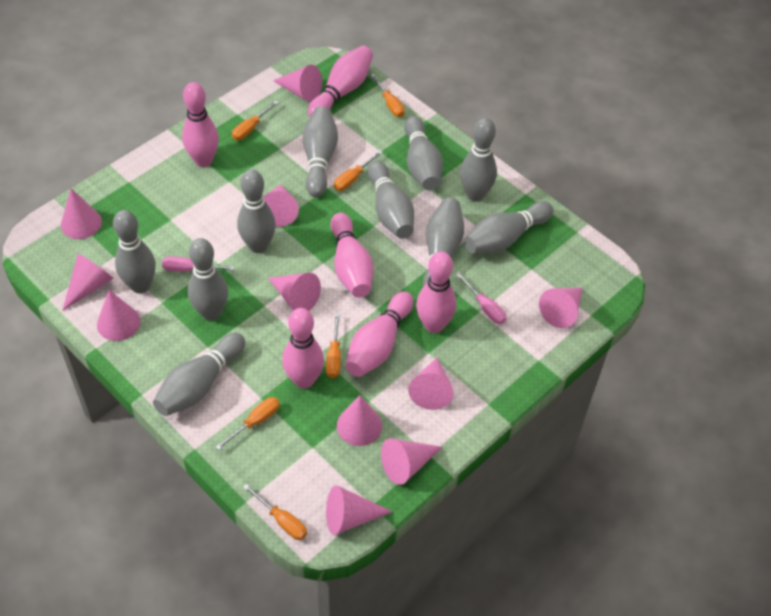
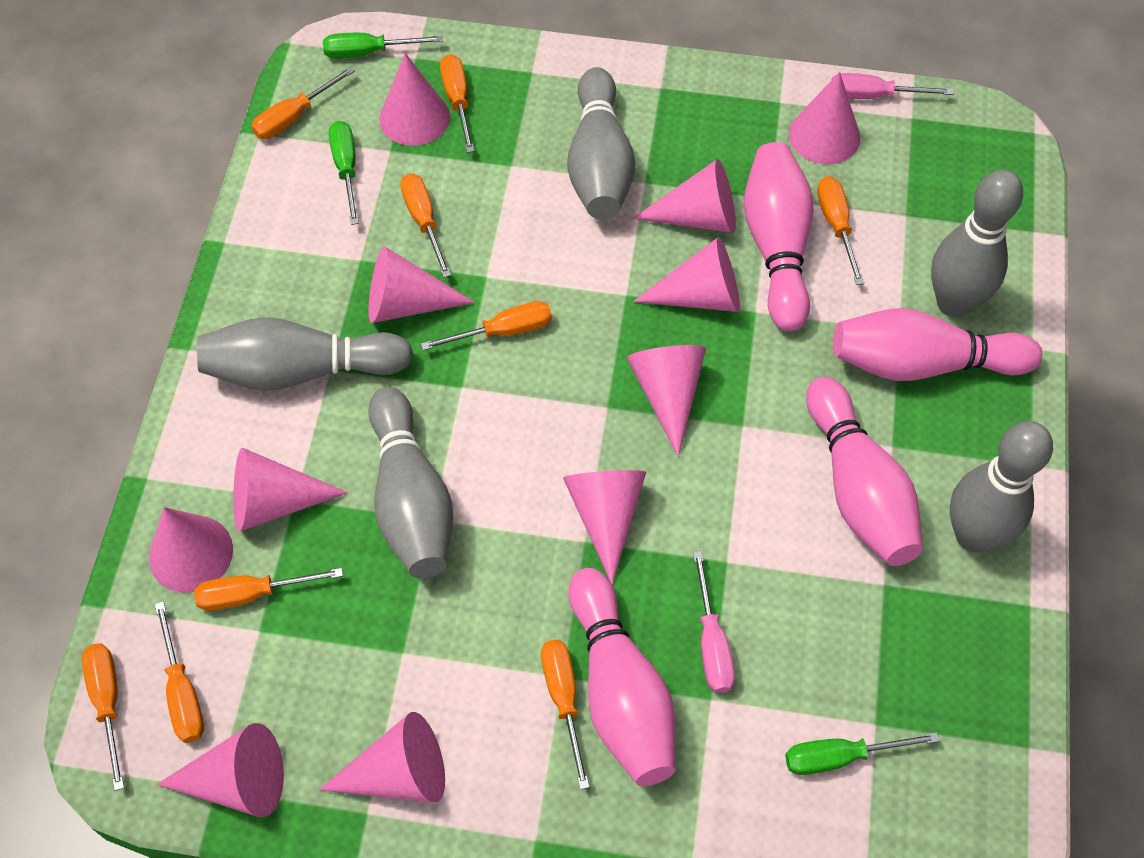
green screwdriver: none = 0 -> [323,33,443,59] [329,121,359,225] [785,732,939,775] = 3
grey bowling pin: [113,210,156,293] [153,333,245,416] [188,238,228,321] [237,169,276,253] [303,106,338,197] [367,161,414,239] [404,116,443,190] [423,198,464,287] [460,118,497,202] [464,201,553,253] = 10 -> [197,317,413,391] [368,387,453,578] [567,67,635,220] [931,169,1023,317] [950,421,1053,553] = 5
orange screwdriver: [216,397,280,450] [232,101,279,140] [243,484,307,540] [326,313,341,378] [334,150,383,191] [371,74,405,117] = 6 -> [82,643,124,791] [155,602,204,743] [194,568,343,611] [251,67,355,139] [400,174,451,278] [421,301,552,351] [440,54,474,153] [541,640,590,790] [817,176,864,285] = 9
pink bowling pin: [182,82,219,167] [282,308,324,389] [308,45,373,117] [331,213,374,298] [346,292,414,377] [416,251,456,333] = 6 -> [569,568,675,786] [744,142,813,332] [806,377,923,566] [833,308,1042,381] = 4

